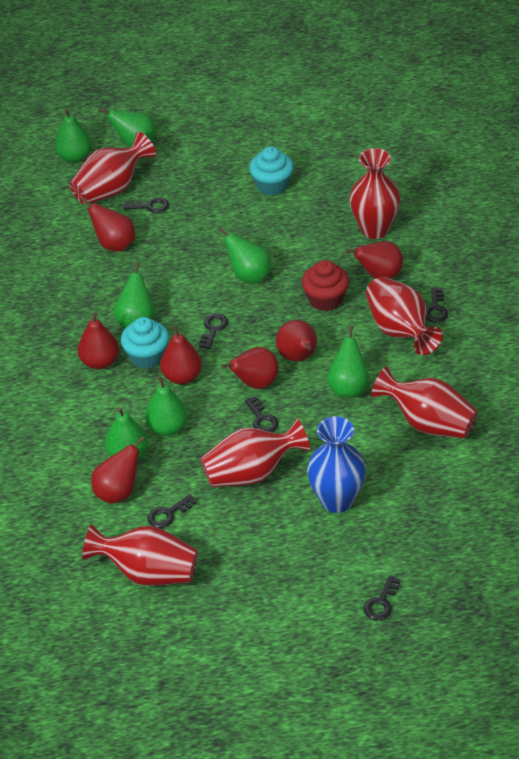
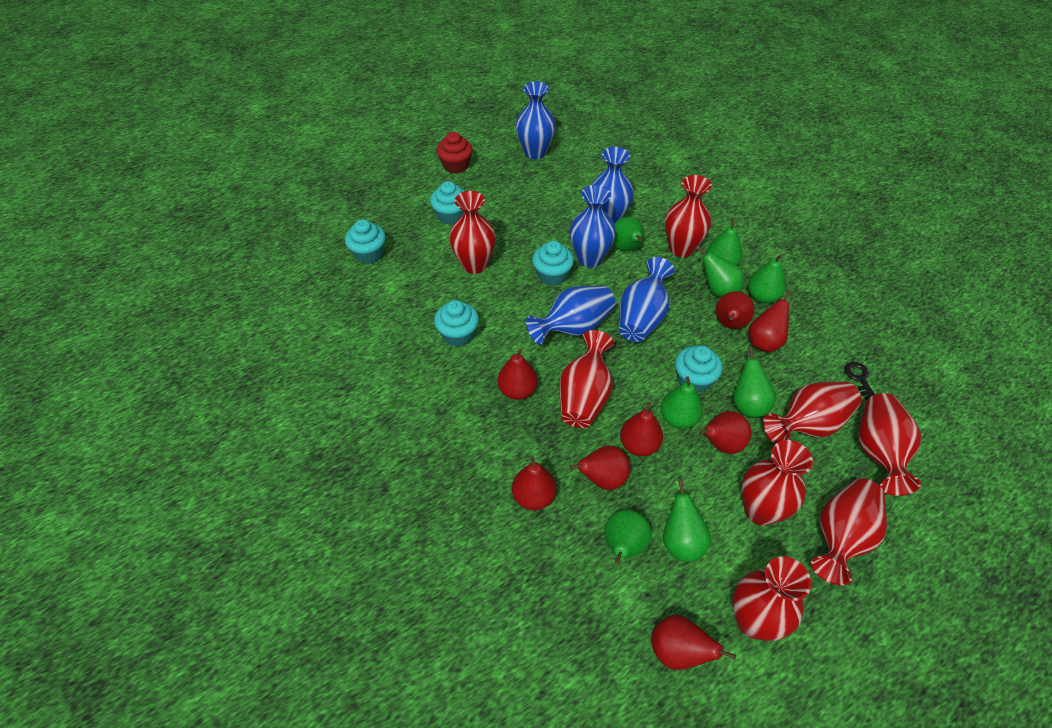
black key: [123,197,169,213] [147,494,197,528] [199,314,228,349] [245,396,279,433] [364,575,401,620] [426,287,448,323] = 6 -> [845,362,875,400] = 1
blue vase: [307,416,366,513] = 1 -> [516,81,556,160] [526,286,615,345] [570,185,616,268] [592,147,634,224] [619,257,675,342] = 5
green pear: [55,109,92,162] [98,108,156,147] [105,407,148,460] [114,262,154,329] [145,376,188,436] [218,227,271,283] [327,326,369,397] = 7 -> [604,510,652,564] [613,217,645,251] [660,376,703,429] [663,480,711,561] [697,247,744,297] [707,218,742,265] [733,347,776,417] [748,254,786,303] = 8
red pear: [78,312,119,369] [81,198,135,252] [91,436,145,504] [160,325,202,384] [221,347,279,389] [276,320,317,361] [346,241,403,279] = 7 -> [498,348,538,400] [512,456,556,510] [569,446,630,490] [620,402,663,456] [651,615,736,670] [699,411,752,454] [716,291,755,329] [748,291,792,352] = 8
red vase: [69,132,156,205] [82,524,198,586] [200,418,310,487] [349,148,401,239] [366,277,443,355] [371,366,478,439] = 6 -> [449,191,496,274] [559,330,614,428] [665,175,712,257] [732,556,811,641] [741,440,813,526] [763,382,861,444] [811,478,887,585] [858,393,921,496] = 8
turquoise cupcake: [121,317,169,369] [249,146,294,195] = 2 -> [345,219,386,264] [430,181,465,225] [434,300,479,347] [532,241,574,286] [675,345,723,393] = 5

